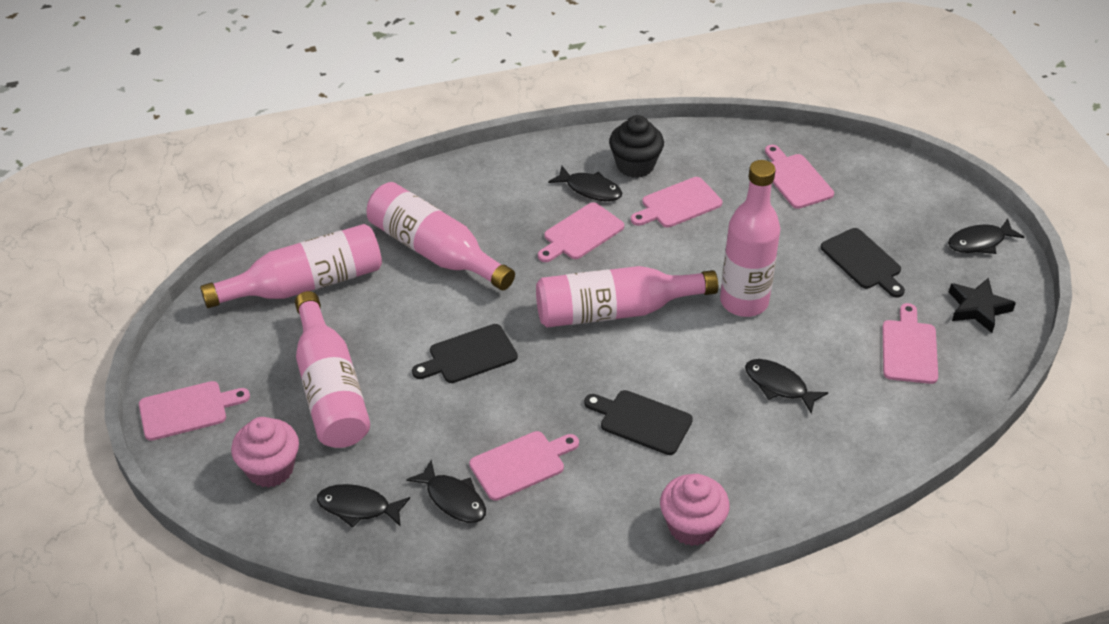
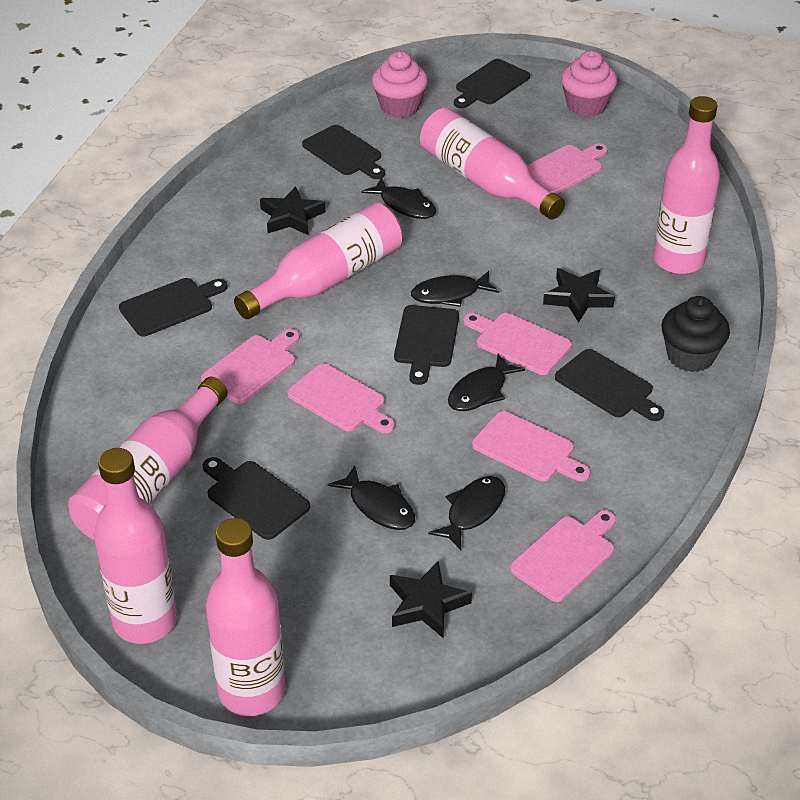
black cutting board: [412,324,518,383] [584,390,693,455] [821,228,905,298] = 3 -> [119,278,228,336] [203,457,310,540] [302,125,385,179] [394,305,459,385] [454,59,530,108] [555,349,664,421] = 6
black star: [949,278,1016,333] = 1 -> [260,186,326,236] [390,561,472,638] [543,268,615,322] = 3
pink bottle: [200,224,382,308] [295,291,370,448] [367,182,515,290] [536,266,718,328] [720,160,780,317] = 5 -> [68,377,228,540] [94,448,177,644] [206,518,285,716] [234,203,402,319] [420,108,565,220] [653,96,720,274] = 6

